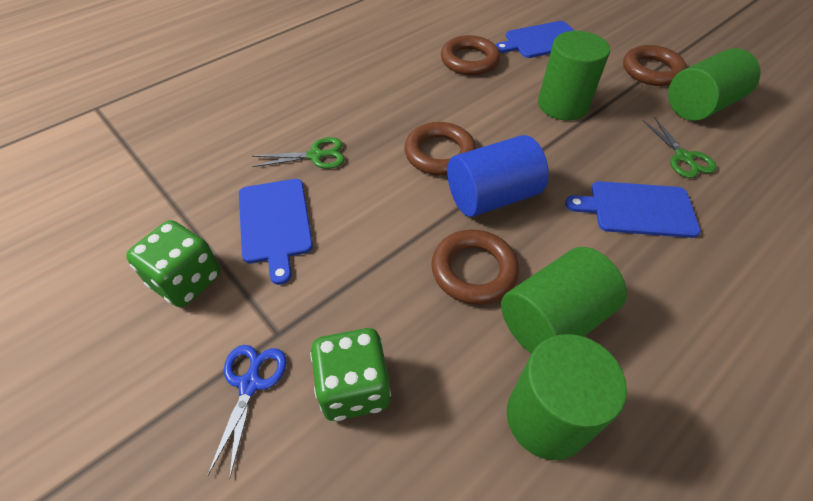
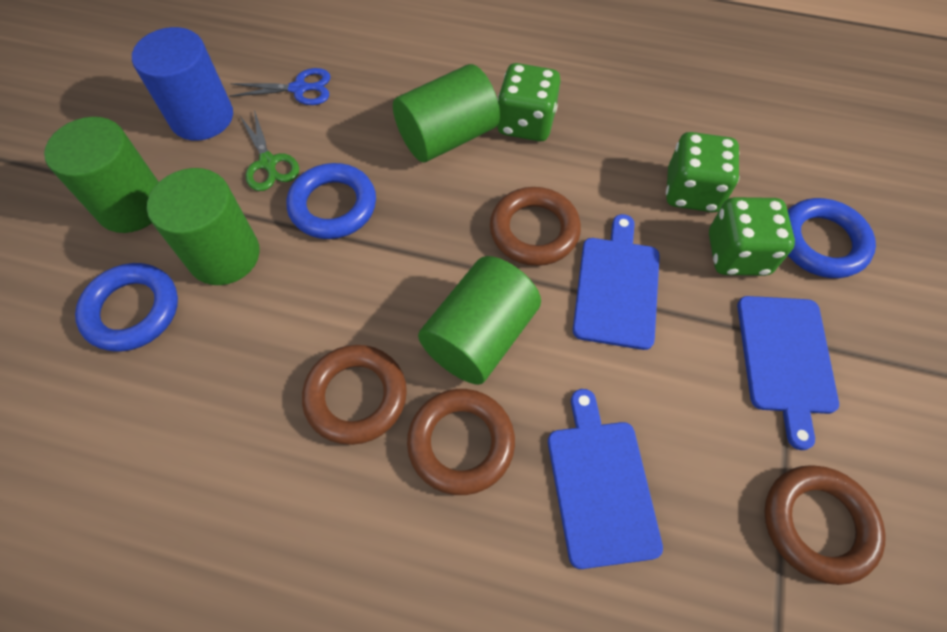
blue ring: none = 0 -> [75,263,178,352] [287,163,376,239] [788,198,876,278] = 3
green dice: [126,220,221,307] [310,328,391,421] = 2 -> [497,63,561,141] [666,132,740,212] [709,197,795,276] = 3
green scissors: [252,137,345,169] [642,117,717,178] = 2 -> [240,110,299,191] = 1

